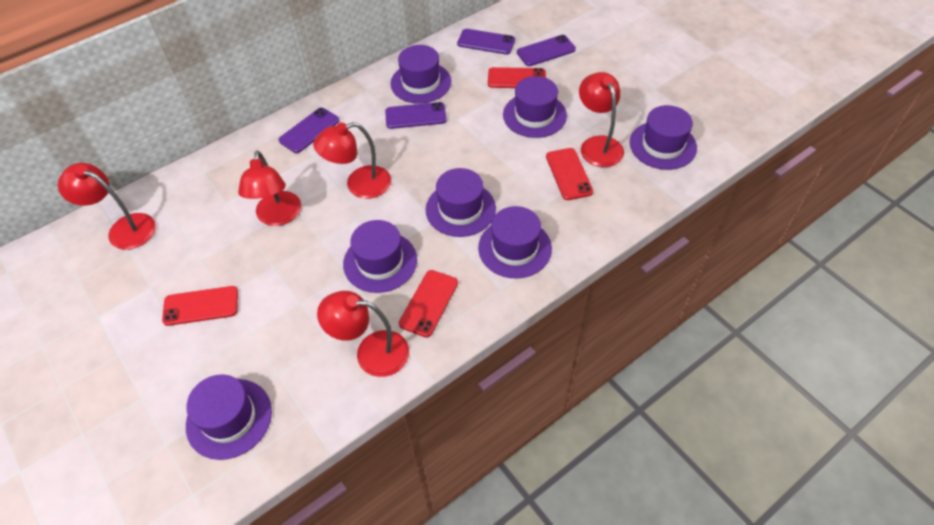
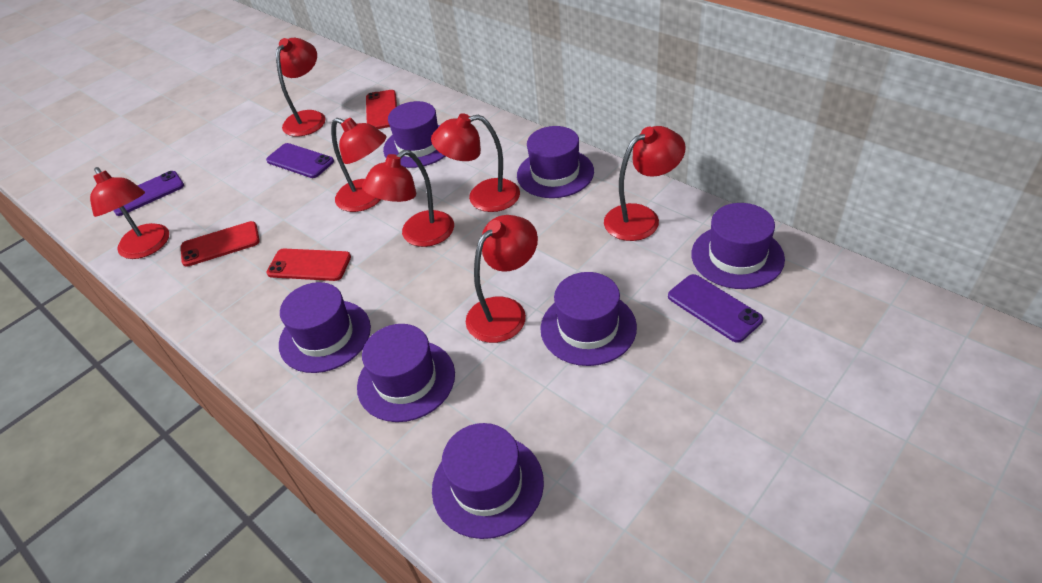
purple phone: [279,108,340,153] [385,102,447,129] [457,29,515,55] [517,35,576,66] = 4 -> [113,171,184,216] [266,143,334,178] [668,274,763,343] = 3
red lamp: [58,163,156,250] [238,151,301,226] [313,122,391,199] [317,291,409,377] [579,72,624,167] = 5 -> [90,167,169,259] [276,38,326,137] [331,118,387,212] [362,150,454,247] [431,113,520,212] [466,215,538,343] [604,126,686,241] = 7
red phone: [162,286,238,326] [399,270,458,337] [488,67,546,88] [546,148,593,200] = 4 -> [181,221,260,267] [267,249,351,281] [366,90,397,129] = 3

